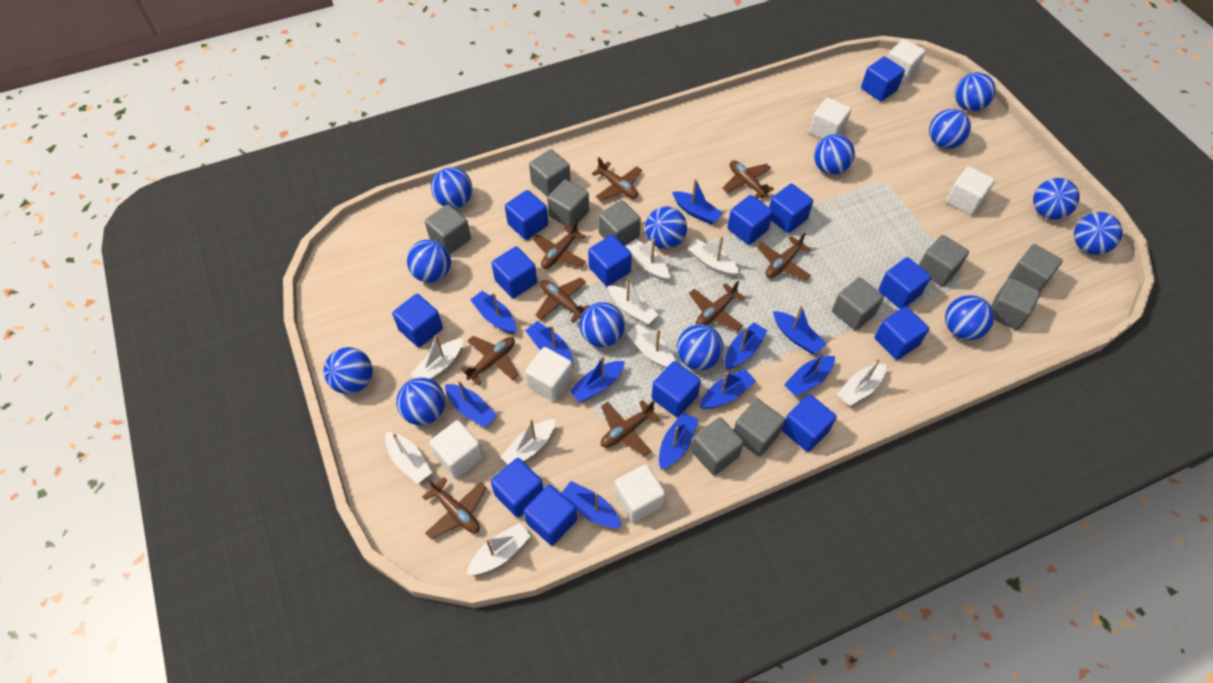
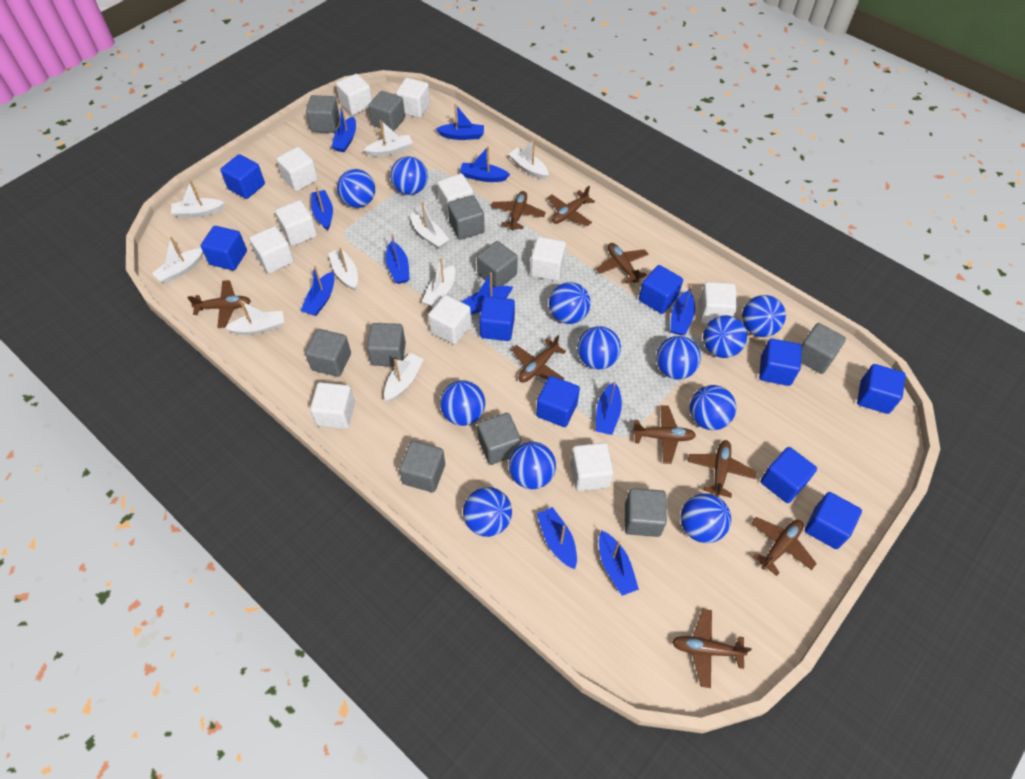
blue ball: [324,347,373,394] [396,377,446,425] [407,239,451,283] [431,167,473,209] [580,302,625,347] [645,206,687,249] [677,324,723,370] [814,134,855,175] [929,109,971,149] [945,295,994,340] [955,72,996,112] [1033,178,1080,220] [1074,212,1123,255] = 13 -> [337,169,375,208] [390,156,428,195] [440,380,485,426] [463,487,512,537] [509,442,556,489] [549,282,591,324] [577,326,621,369] [656,336,701,380] [681,493,731,543] [690,385,736,430] [703,315,747,358] [742,295,786,337] = 12
blue cube: [392,294,443,347] [491,247,537,298] [491,458,543,518] [505,190,548,240] [524,485,577,545] [588,235,632,286] [652,361,701,417] [727,195,773,245] [769,184,813,233] [782,394,837,452] [861,57,905,101] [875,306,929,360] [878,257,931,309] = 13 -> [201,226,247,270] [220,154,265,199] [479,297,515,341] [536,376,580,427] [639,265,683,314] [759,339,802,386] [760,447,817,503] [805,492,862,549] [857,364,906,414] = 9
white cube: [430,420,483,479] [525,347,573,402] [615,464,665,523] [809,98,852,139] [888,39,926,83] [946,166,995,215] = 6 -> [249,226,294,274] [275,200,317,246] [276,147,318,191] [310,382,355,429] [336,74,372,115] [396,78,430,118] [428,295,471,345] [437,174,474,217] [530,237,566,281] [570,443,614,491] [699,282,738,324] = 11

